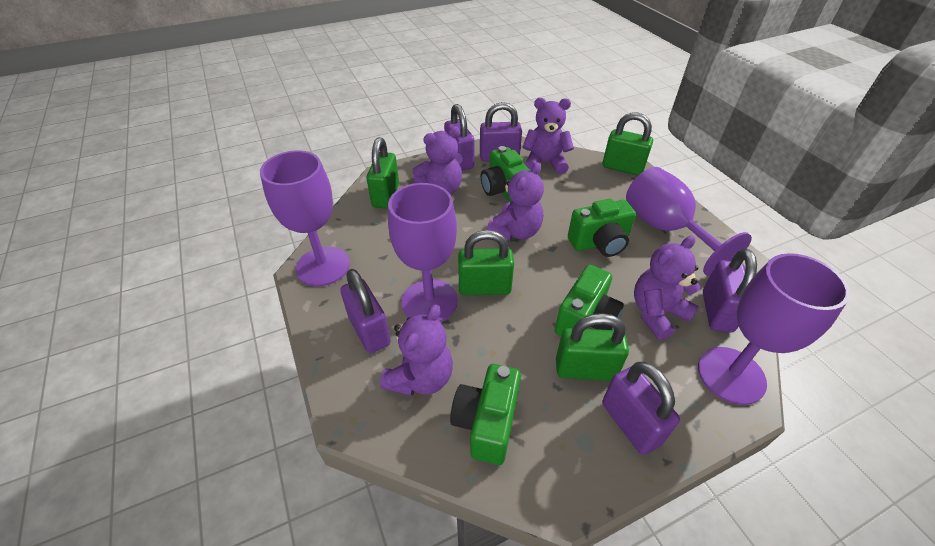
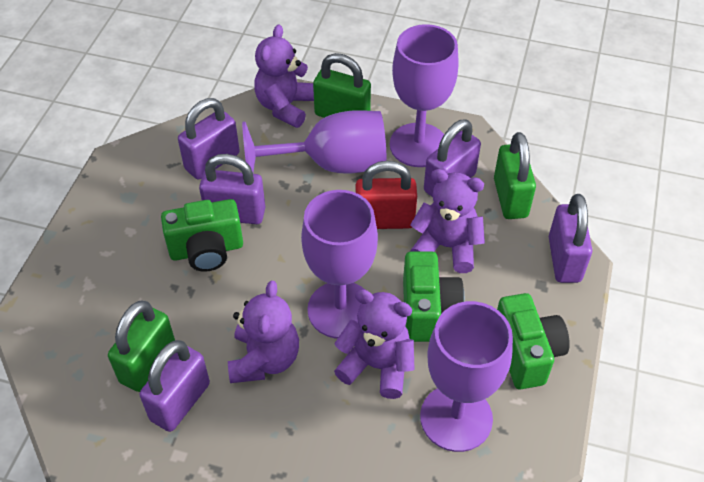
green camera: [450,364,521,465] [481,146,530,202] [555,265,624,336] [568,199,636,257] = 4 -> [161,199,243,272] [403,251,464,342] [497,293,570,390] = 3
green padlock: [366,137,399,209] [458,230,514,295] [556,313,629,381] [602,112,653,175] = 4 -> [108,301,175,392] [313,53,371,118] [494,132,536,219] = 3
purple teddy bear: [380,304,453,396] [412,126,463,195] [487,162,544,241] [523,98,574,174] [634,235,700,340] = 5 -> [228,281,299,383] [254,24,314,128] [334,289,415,399] [410,169,485,273] = 4
red padlock: none = 0 -> [355,161,417,229] = 1

